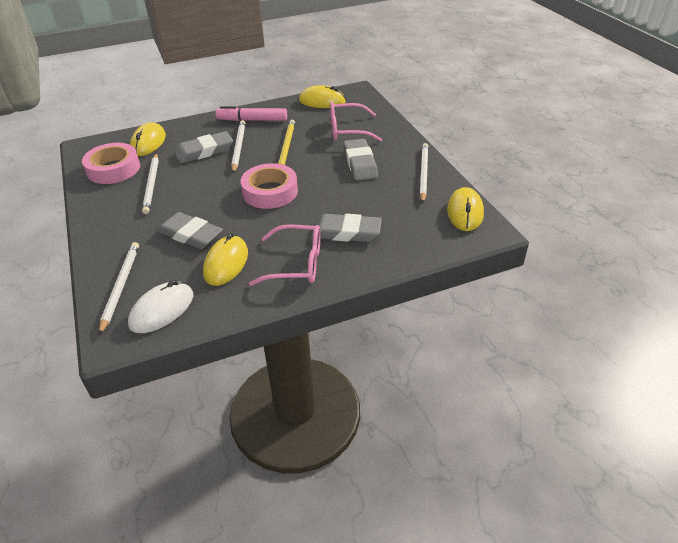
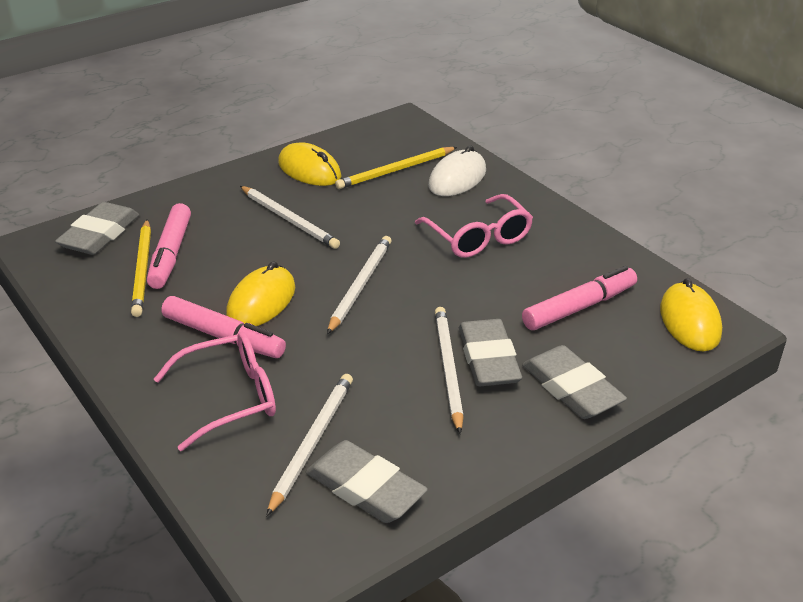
pink marker: [215,106,287,121] = 1 -> [147,203,191,289] [161,296,286,358] [522,266,637,330] = 3
pink tape: [82,143,140,184] [241,163,298,209] = 2 -> none = 0
yellow mouse: [130,122,166,156] [203,233,248,286] [299,85,346,108] [447,187,484,231] = 4 -> [226,261,296,326] [278,142,341,186] [660,278,722,352] = 3
yellow pencil: [278,120,295,165] = 1 -> [131,219,151,317] [335,147,457,189] = 2

